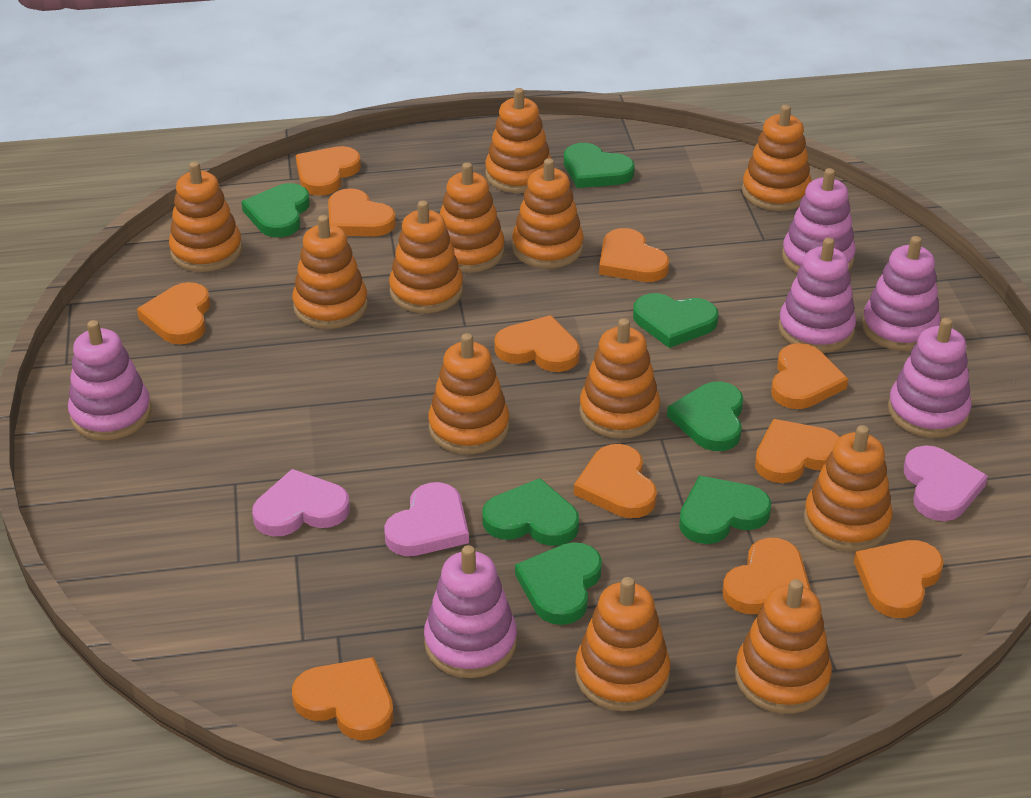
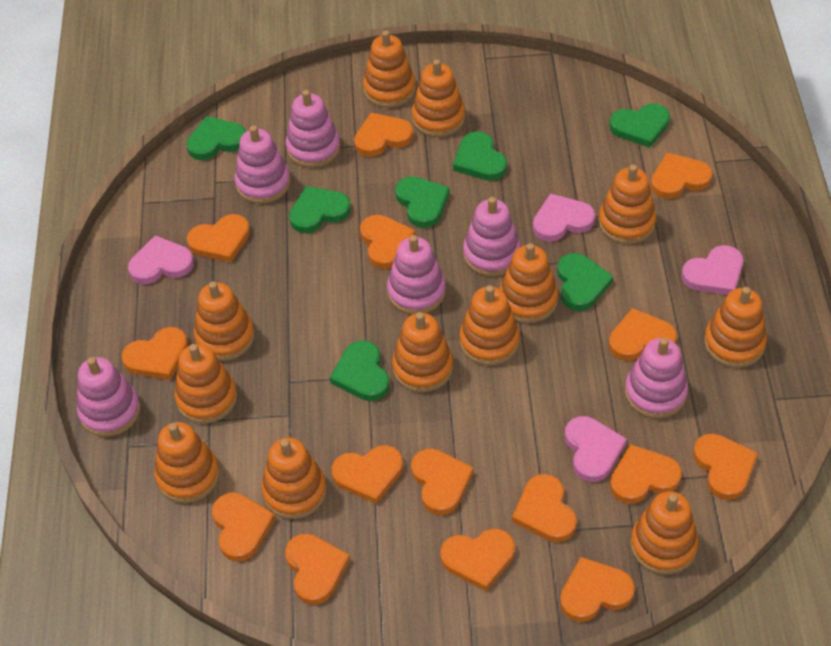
orange heart: [137,282,210,344] [292,657,394,741] [296,146,361,195] [328,188,396,236] [494,315,580,372] [574,444,657,518] [599,228,669,282] [722,538,811,614] [755,419,839,483] [771,343,848,409] [854,540,944,618] = 11 -> [121,327,188,380] [187,214,250,263] [212,493,276,562] [285,534,350,605] [332,445,403,504] [354,113,413,157] [360,215,415,269] [411,448,474,515] [441,529,515,591] [512,474,577,542] [560,557,635,622] [609,308,677,361] [610,444,682,504] [651,153,712,199] [693,434,758,500] = 15
pink heart: [252,469,350,536] [384,482,469,556] [904,445,988,521] = 3 -> [128,235,194,284] [533,193,595,242] [565,416,627,482] [682,245,743,295] = 4

